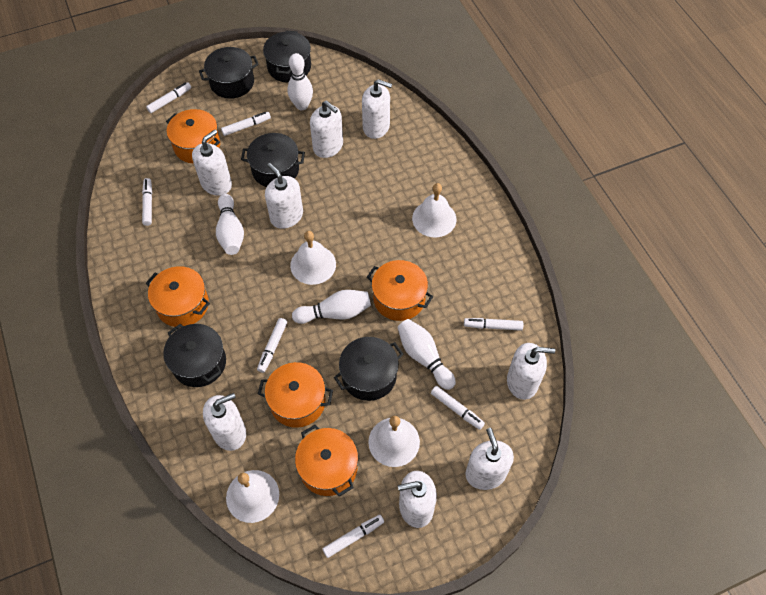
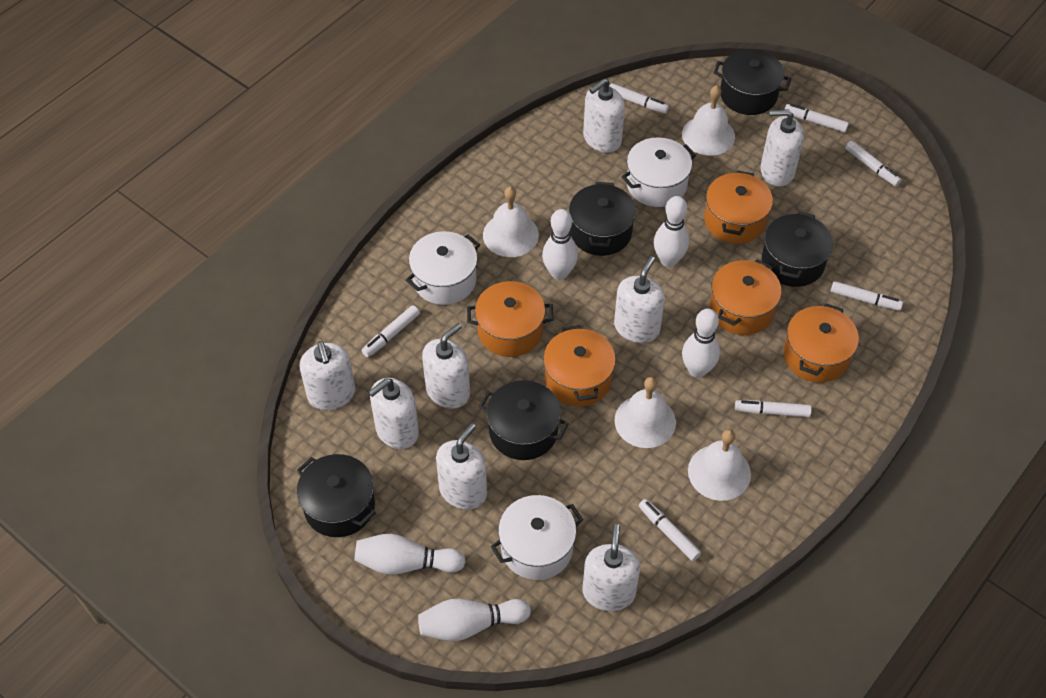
white bowling pin: [216,194,244,255] [287,53,313,110] [292,290,371,324] [397,319,456,390] = 4 -> [354,534,466,575] [418,599,531,641] [542,209,578,280] [654,196,689,267] [682,309,720,378] = 5
white pot: none = 0 -> [406,231,480,305] [491,495,583,580] [622,137,696,207] = 3

